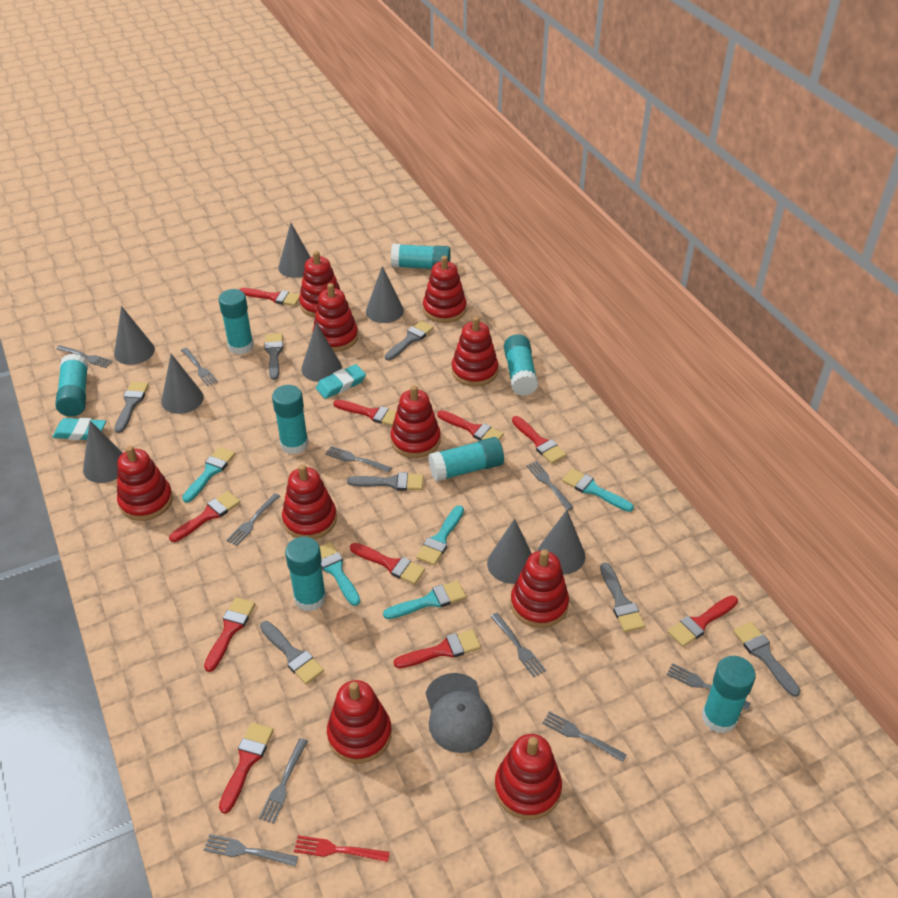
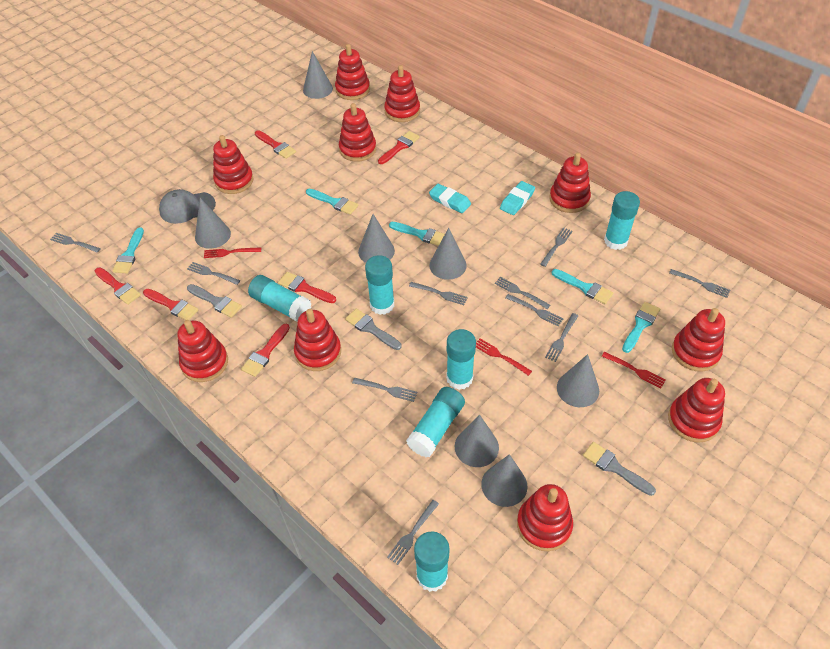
grey brush: [115,382,149,433] [260,621,324,684] [265,333,283,380] [347,472,424,491] [385,321,434,361] [600,563,645,632] [733,622,801,697] = 7 -> [187,284,242,318] [345,308,402,350] [583,442,656,496] = 3
grey cone: [83,421,122,483] [114,306,155,365] [161,354,204,414] [278,223,311,278] [301,323,342,382] [366,266,404,323] [487,519,532,584] [538,510,585,574] = 8 -> [195,198,231,249] [303,51,333,99] [358,214,395,263] [429,228,467,280] [455,414,499,467] [481,454,527,507] [557,354,599,407] = 7
red brush: [169,491,240,542] [204,597,255,672] [219,722,274,814] [240,288,300,306] [333,400,397,426] [350,543,425,585] [394,629,481,668] [437,410,504,440] [512,416,567,464] [668,595,738,647] = 10 -> [95,268,141,305] [143,289,198,320] [241,324,290,377] [255,130,296,159] [278,272,336,303] [378,131,420,164] = 6
red fork: [294,835,390,862] = 1 -> [204,247,261,258] [476,338,532,376] [602,352,666,388] = 3
turquoise glue stick: [55,353,88,417] [218,289,254,355] [272,385,308,454] [285,537,326,612] [391,244,451,269] [428,437,504,482] [504,334,538,396] [702,656,756,734] = 8 -> [248,275,311,322] [365,255,394,315] [406,387,465,457] [414,531,449,592] [446,329,476,390] [604,191,640,250] = 6

